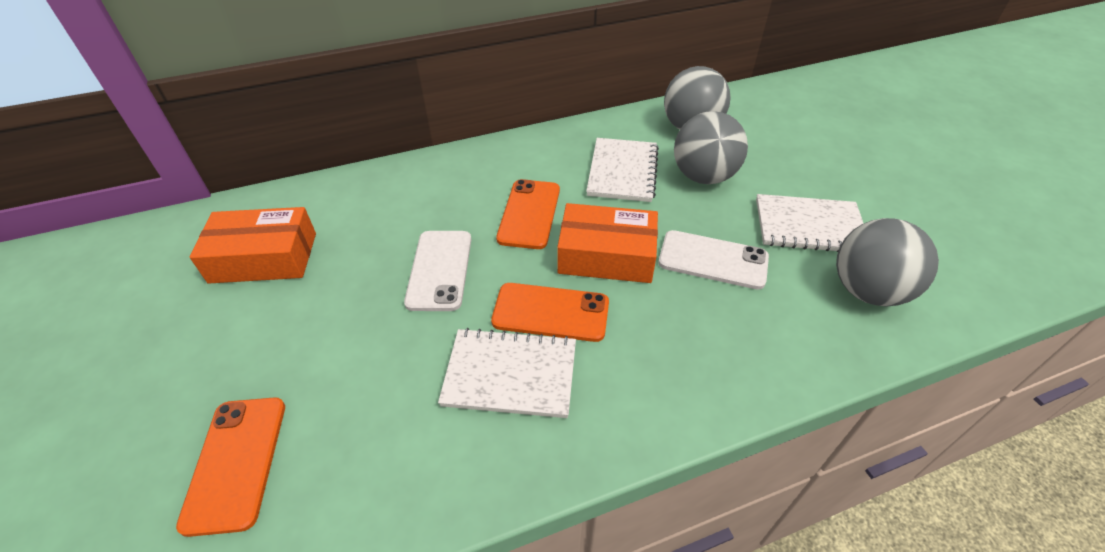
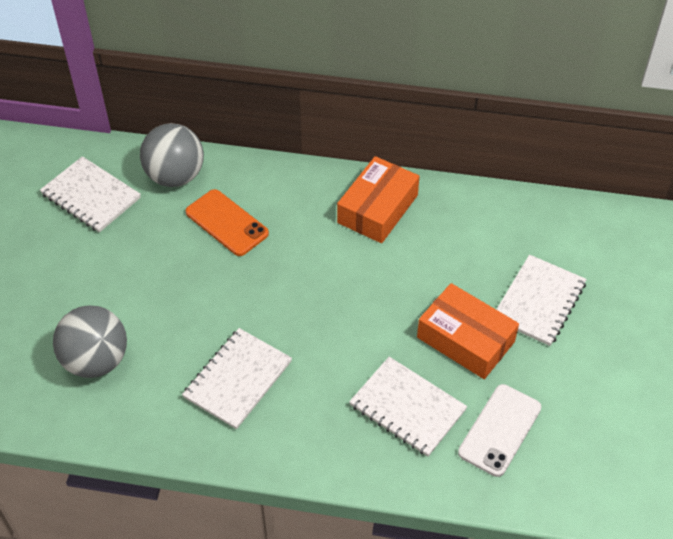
grey ball: [664,66,731,130] [674,111,748,184] [836,218,939,306] = 3 -> [53,305,127,378] [140,123,204,187] = 2
orange phone: [176,397,285,537] [491,283,609,342] [496,179,560,249] = 3 -> [186,189,269,256] = 1
white notebook: [438,328,576,418] [586,138,659,202] [756,194,864,252] = 3 -> [40,156,141,233] [182,328,292,429] [349,357,467,457] [496,255,587,346] = 4
white phone: [404,231,471,311] [658,230,769,290] = 2 -> [458,384,541,477] = 1

